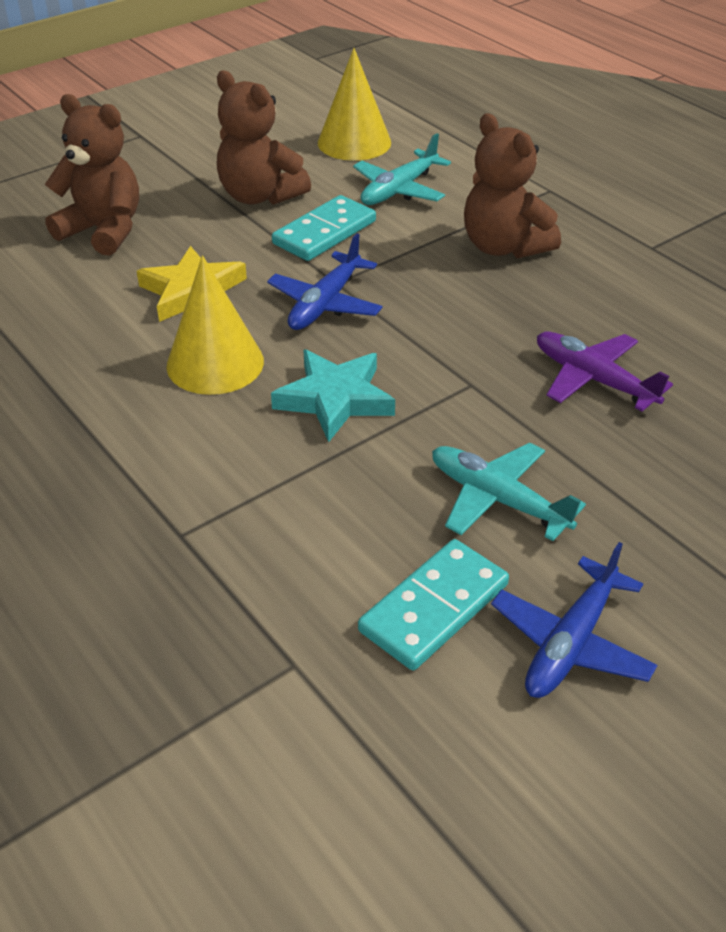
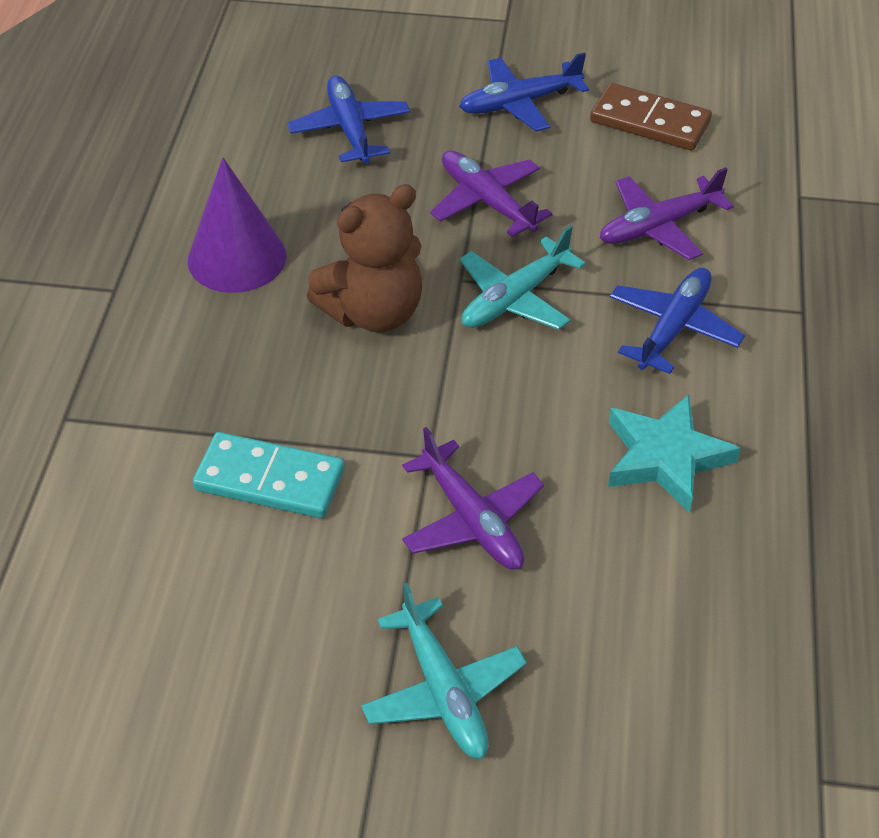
blue plane: [267,233,382,330] [491,542,658,698] = 2 -> [287,75,410,164] [459,52,589,132] [610,268,745,374] = 3
brown domino: none = 0 -> [590,83,712,150] = 1
brown teddy bear: [45,94,139,255] [217,71,311,205] [464,113,561,258] = 3 -> [306,184,422,333] = 1
purple cone: none = 0 -> [188,158,286,293] = 1
purple plane: [537,332,673,411] = 1 -> [402,427,544,570] [430,151,552,237] [600,167,734,260] = 3
turquoise domino: [272,195,376,261] [358,539,509,670] = 2 -> [193,432,344,518] = 1
yellow cone: [167,255,264,395] [318,48,391,161] = 2 -> none = 0
yellow star: [137,246,247,322] = 1 -> none = 0

